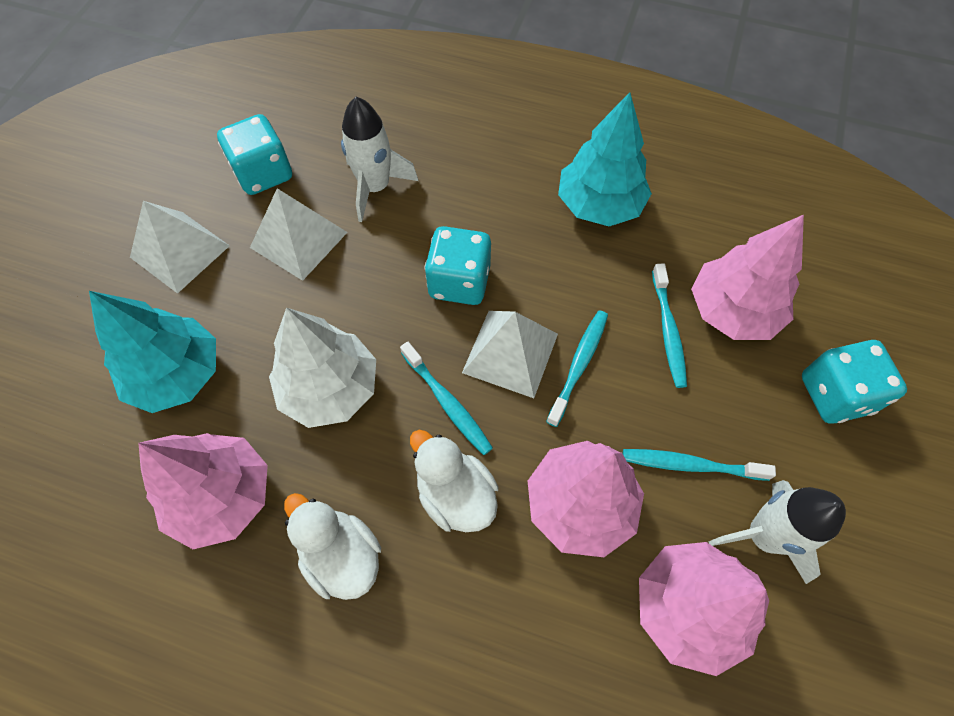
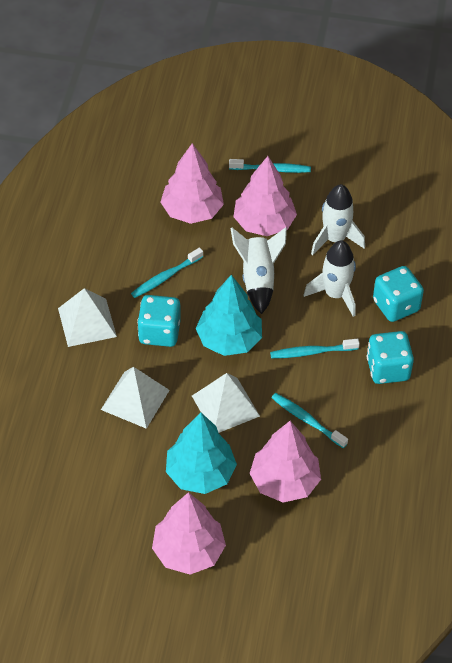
white duck: [284,493,381,600] [410,430,498,532] = 2 -> none = 0
white rocket: [341,97,418,222] [708,480,846,584] = 2 -> [231,227,287,314] [304,241,356,317] [311,184,365,255] = 3
white tree: [269,308,376,428] = 1 -> none = 0

